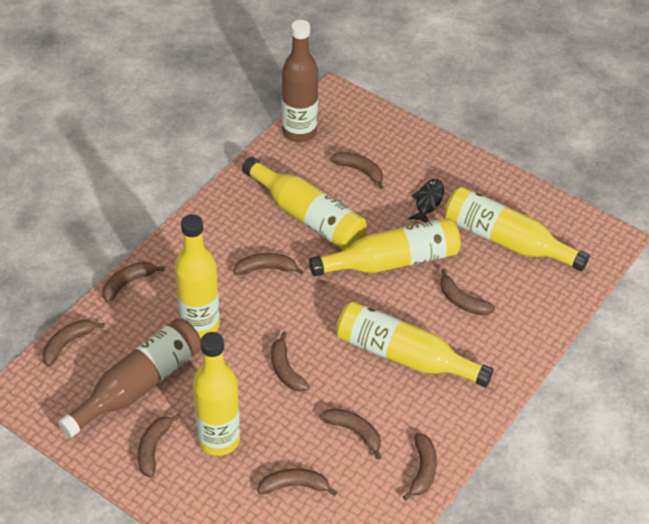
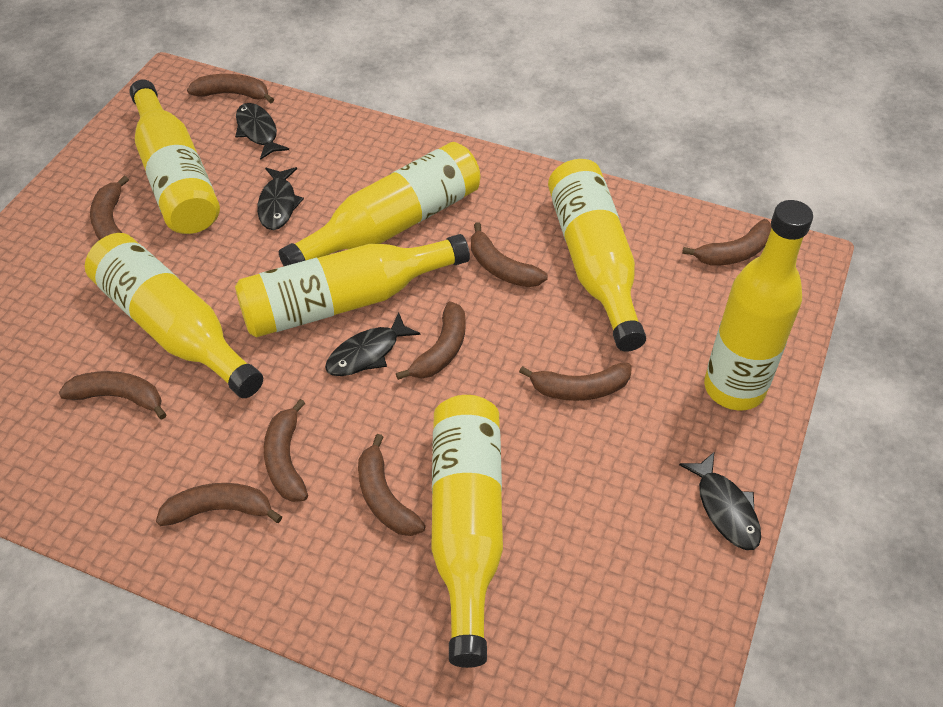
black fish: [408,179,444,222] = 1 -> [235,103,289,160] [257,167,304,230] [325,312,421,376] [679,451,761,550] = 4
brown bottle: [58,318,201,438] [282,20,319,142] = 2 -> none = 0
yellow bottle: [175,214,220,338] [193,332,240,456] [242,157,367,250] [309,218,461,276] [336,302,494,387] [445,187,590,272] = 6 -> [85,233,263,398] [129,80,220,234] [235,234,470,337] [279,142,480,266] [432,395,503,668] [548,159,646,351] [704,200,813,410] = 7

